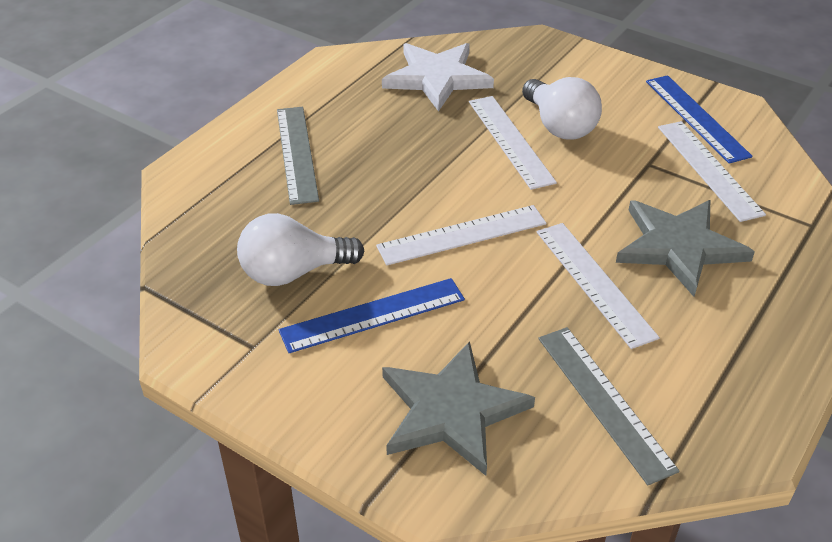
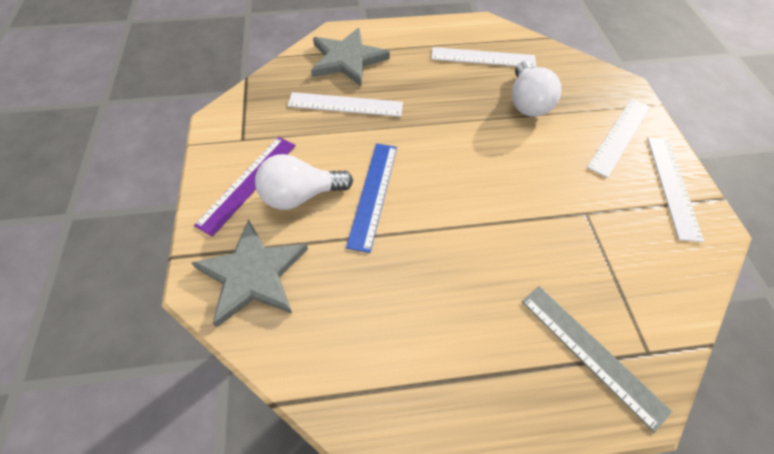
blue ruler: [279,278,465,353] [646,75,753,164] = 2 -> [346,143,397,253] = 1
grey ruler: [277,107,319,205] [538,327,679,485] = 2 -> [521,286,672,433] = 1
purple ruler: none = 0 -> [194,137,296,237] = 1
white star: [382,43,494,112] = 1 -> none = 0

